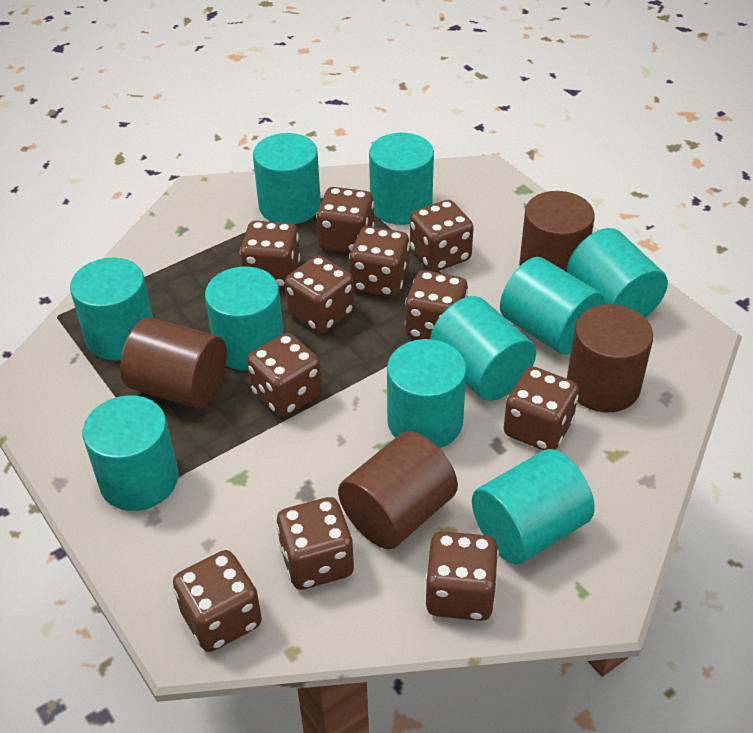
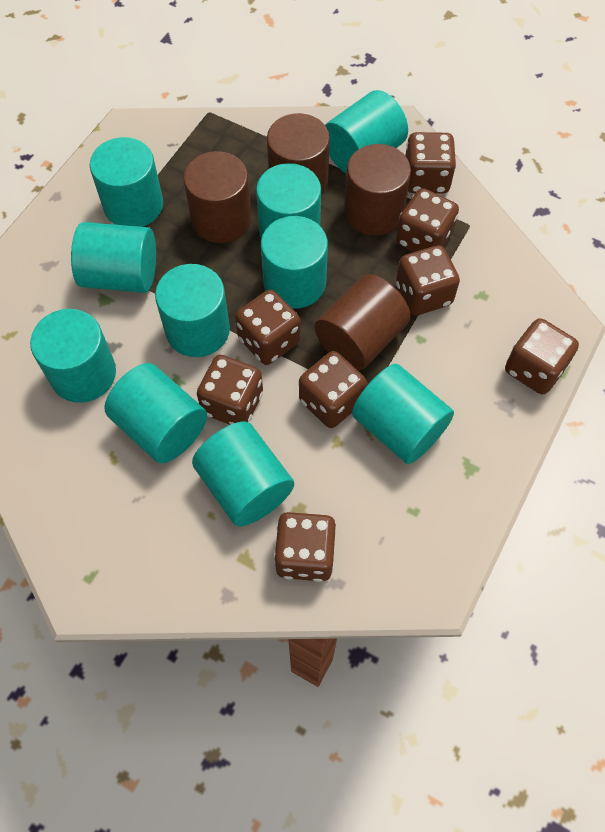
brown dice: [173,550,262,652] [240,221,300,288] [247,333,322,417] [276,497,354,590] [285,255,354,333] [316,187,374,253] [349,226,410,297] [405,270,468,339] [410,200,474,272] [426,531,499,621] [504,366,579,450] = 11 -> [197,355,263,425] [235,290,301,365] [274,512,337,582] [299,351,367,428] [396,188,459,252] [396,245,460,315] [405,132,456,194] [505,318,579,394] = 8

